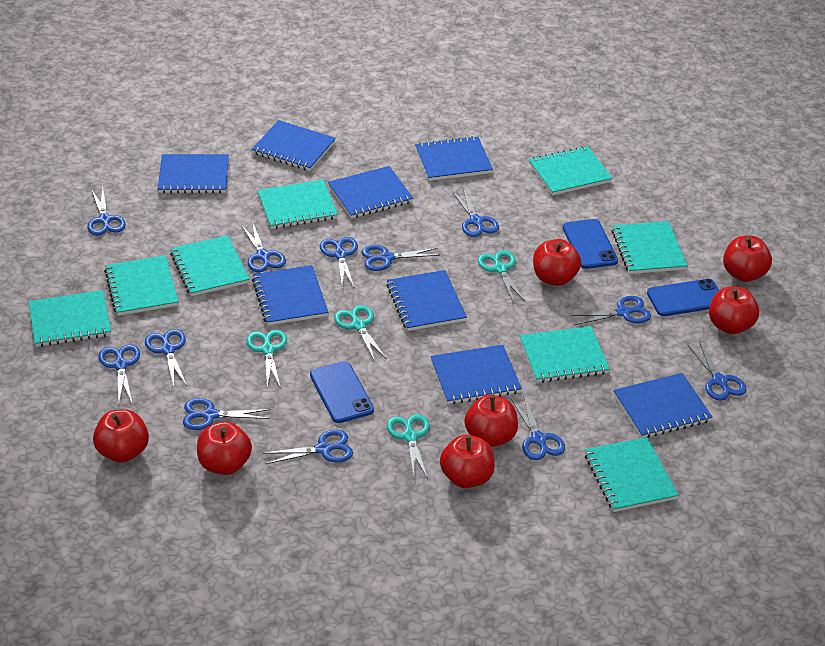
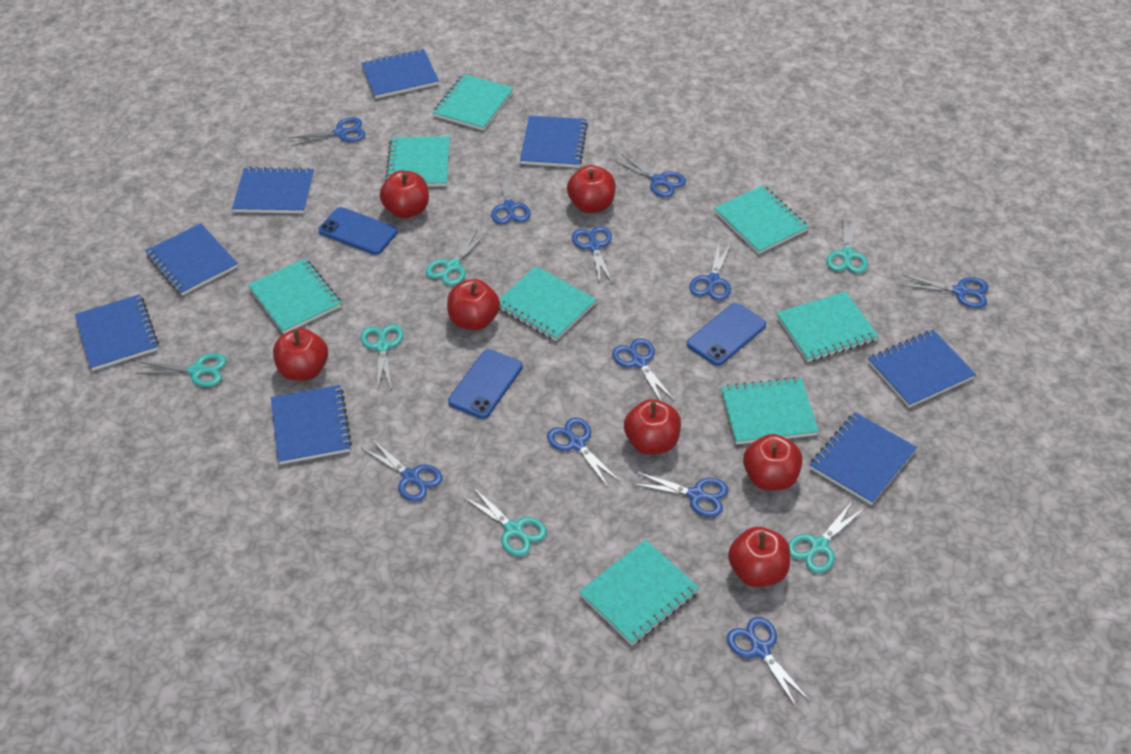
blue scissors: [87,188,126,235] [99,344,140,402] [145,329,187,387] [183,398,270,430] [241,221,286,272] [264,430,353,464] [320,237,358,287] [361,245,440,271] [452,189,499,237] [511,397,565,460] [570,296,651,325] [687,341,746,400] = 12 -> [289,117,366,146] [361,438,443,502] [491,170,531,224] [547,417,620,487] [572,226,613,285] [612,338,675,401] [614,154,686,197] [632,472,729,517] [689,242,732,301] [727,617,811,708] [902,275,989,308] = 11
turquoise scissors: [247,330,287,389] [334,305,387,362] [387,414,429,479] [478,250,525,303] = 4 -> [136,353,226,387] [361,324,403,391] [426,230,488,286] [462,487,547,556] [788,500,865,573] [827,216,868,273] = 6

